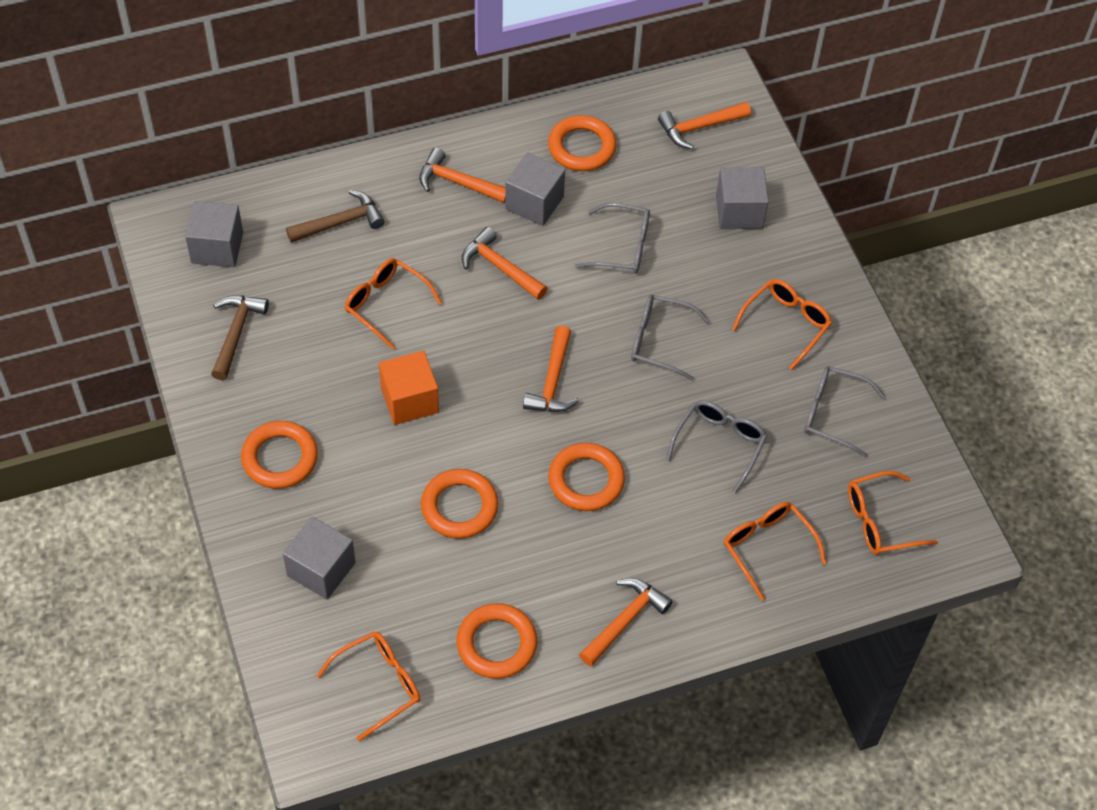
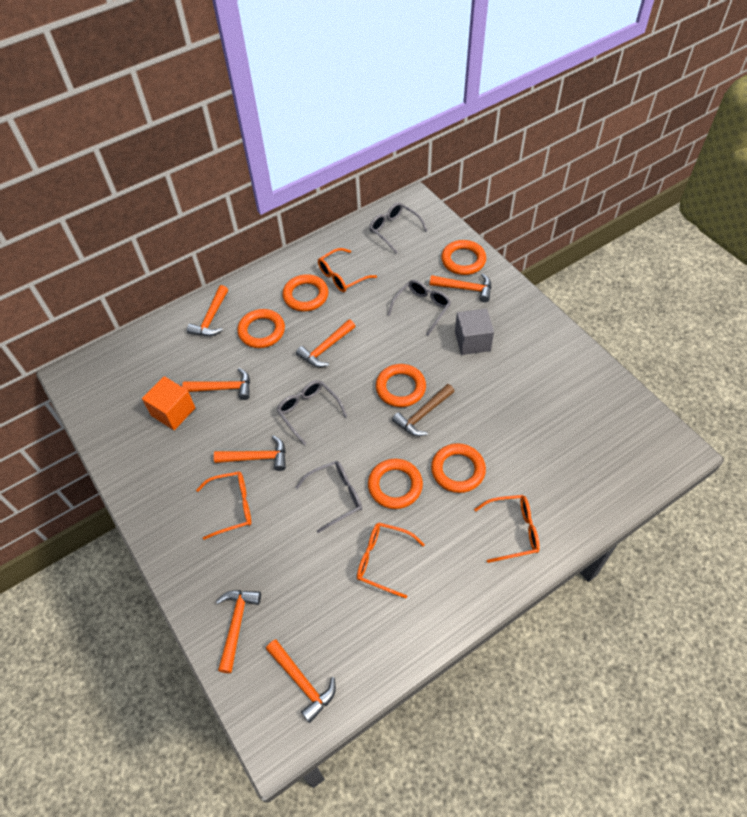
brown hammer: [211,295,269,381] [286,190,385,243] = 2 -> [392,384,455,436] = 1
grey cube: [185,201,243,267] [283,517,356,599] [505,152,565,226] [716,167,769,229] = 4 -> [455,308,494,355] = 1
orange glasses: [317,631,420,741] [345,258,442,350] [724,502,827,601] [732,279,832,370] [848,471,938,555] = 5 -> [196,471,251,540] [318,248,377,292] [357,522,425,598] [474,495,540,563] = 4
orange hammer: [419,148,505,203] [462,227,548,300] [523,326,579,412] [579,578,673,666] [658,102,751,149] = 5 -> [182,368,250,400] [187,285,228,336] [214,435,286,471] [216,590,261,673] [266,639,336,723] [296,319,355,367] [430,273,491,302] = 7
orange ring: [241,421,318,489] [421,469,498,539] [456,603,537,679] [548,115,616,171] [548,443,625,511] = 5 -> [237,309,285,348] [282,274,328,311] [368,459,423,509] [376,364,426,407] [431,443,486,493] [441,240,486,275] = 6

